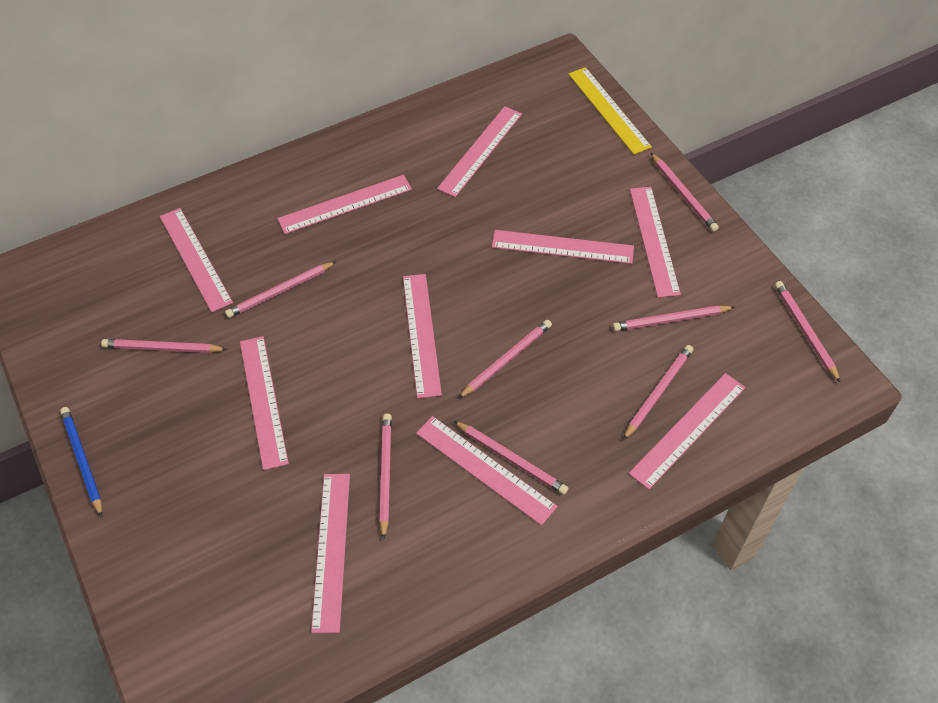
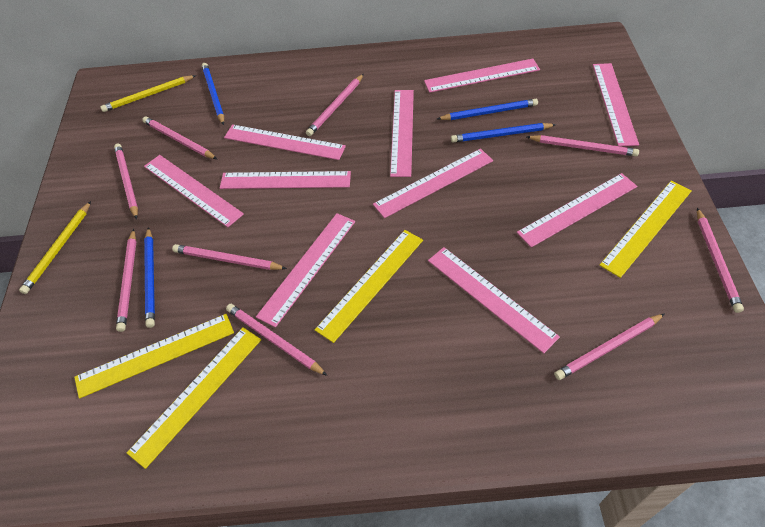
blue pencil: [60,407,102,517] = 1 -> [144,227,155,328] [202,63,224,125] [437,99,538,120] [451,123,556,143] = 4
yellow pencil: none = 0 -> [19,201,91,294] [100,75,196,112] = 2
yellow ruler: [568,67,652,154] = 1 -> [74,314,234,399] [127,327,261,469] [315,230,423,343] [600,180,691,278] = 4

